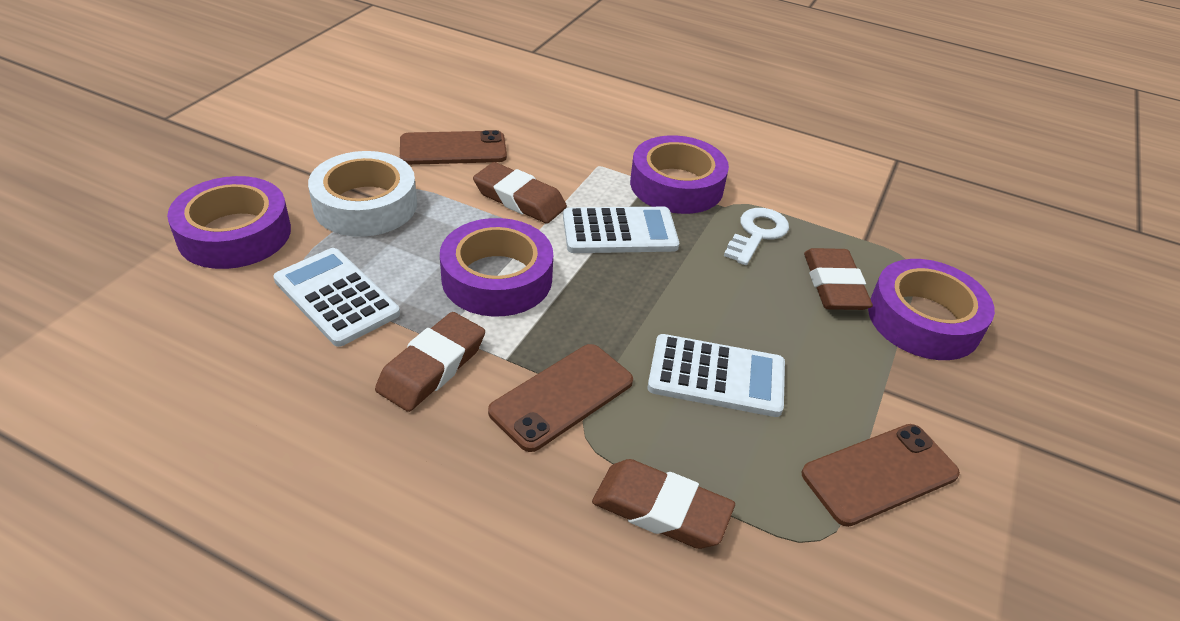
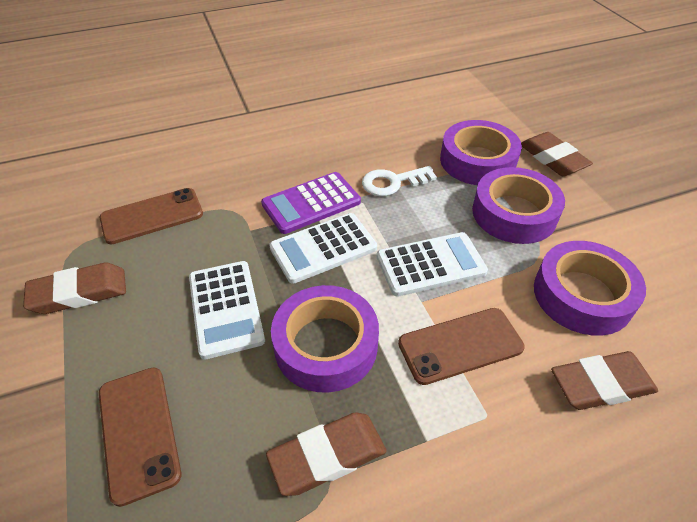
purple calculator: none = 0 -> [261,172,361,234] = 1
white tape: [308,151,417,237] = 1 -> none = 0

